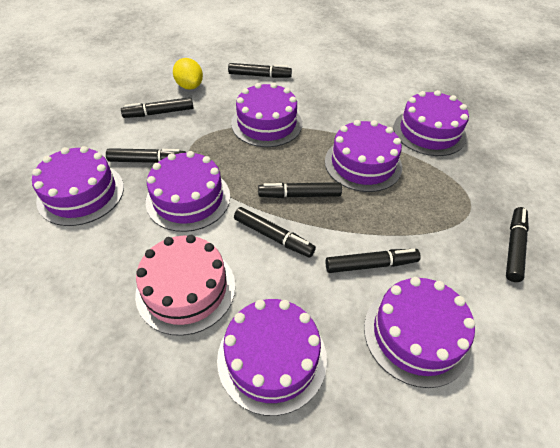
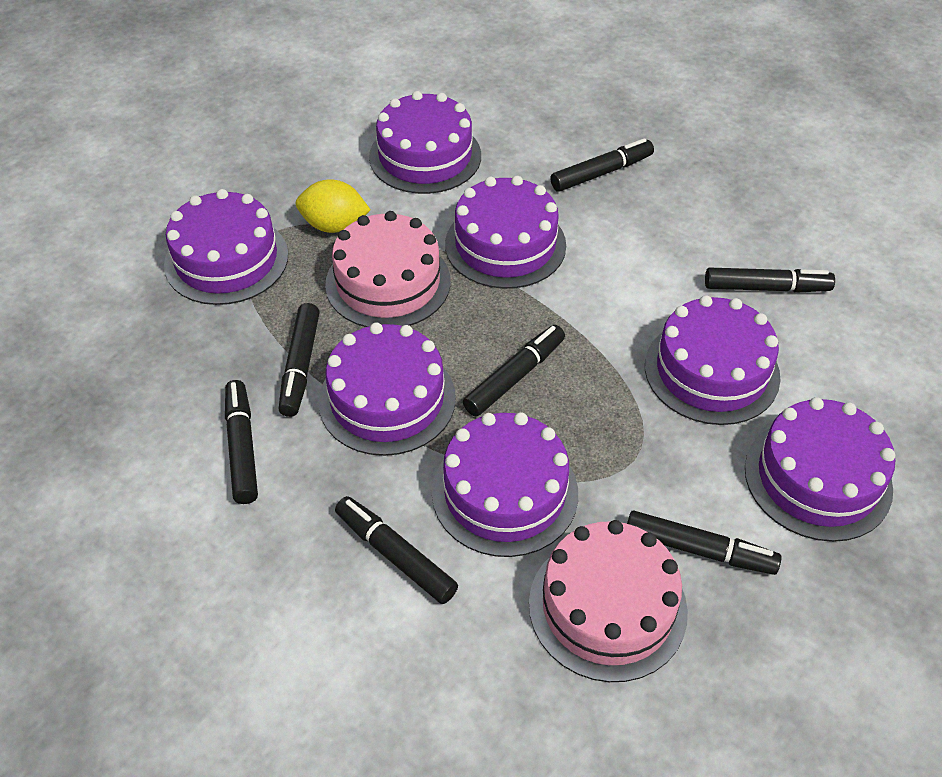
pink cake: [135,235,235,336] = 1 -> [325,211,451,327] [529,520,688,682] = 2

